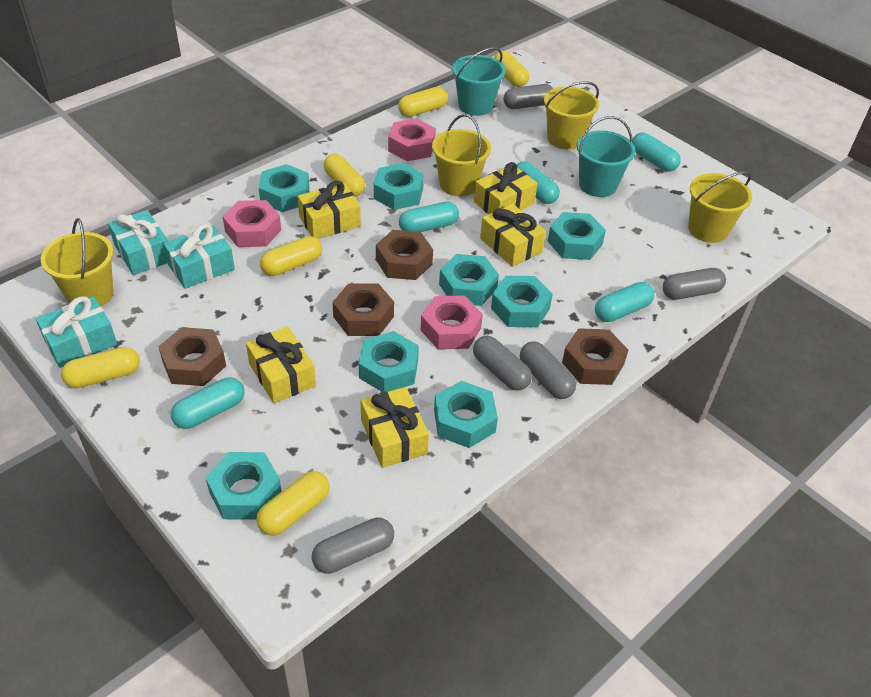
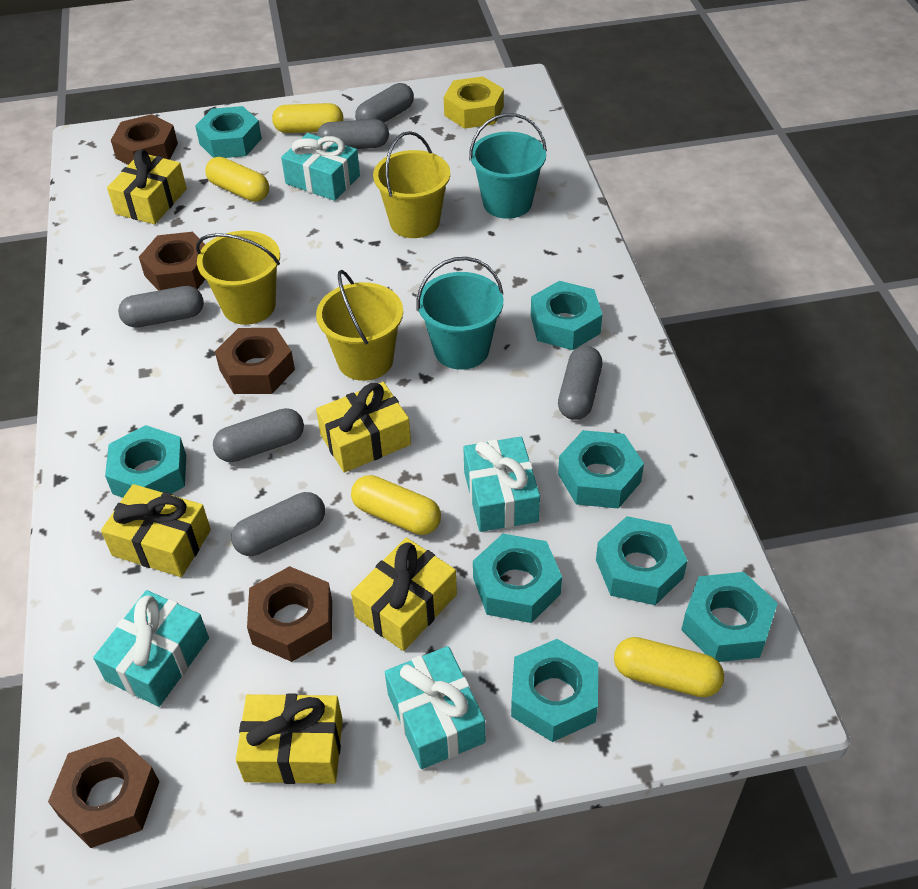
brown nut: [158,327,226,386] [332,283,394,336] [376,230,433,280] [562,328,628,385] = 4 -> [48,737,160,848] [111,114,178,165] [139,232,206,291] [215,328,295,394] [247,566,332,662] = 5
grey capsule: [312,518,394,574] [473,336,532,391] [504,84,554,109] [520,341,576,399] [663,268,726,300] = 5 -> [118,286,204,328] [213,408,304,462] [231,492,325,556] [317,119,389,149] [355,83,414,123] [558,346,602,420] = 6
pink nut: [223,200,281,247] [388,118,436,161] [421,295,483,349] = 3 -> none = 0
turquoise capsule: [171,377,245,429] [399,202,459,232] [517,161,560,204] [595,282,655,322] [632,133,681,172] = 5 -> none = 0
turquoise gift: [36,296,117,368] [108,210,168,275] [163,224,235,289] = 3 -> [93,590,209,707] [281,133,360,201] [385,646,485,769] [463,437,540,532] = 4
yellow bucket: [41,218,114,307] [432,114,491,196] [544,81,599,149] [688,171,752,243] = 4 -> [196,231,280,325] [316,270,403,381] [373,131,450,238] = 3
yellow capsule: [61,347,140,388] [256,471,329,536] [260,236,322,276] [324,154,365,197] [398,87,448,117] [494,51,529,87] = 6 -> [205,157,269,202] [272,103,343,133] [351,475,441,535] [614,637,724,697] = 4
yellow nut: none = 0 -> [444,76,504,129] = 1

